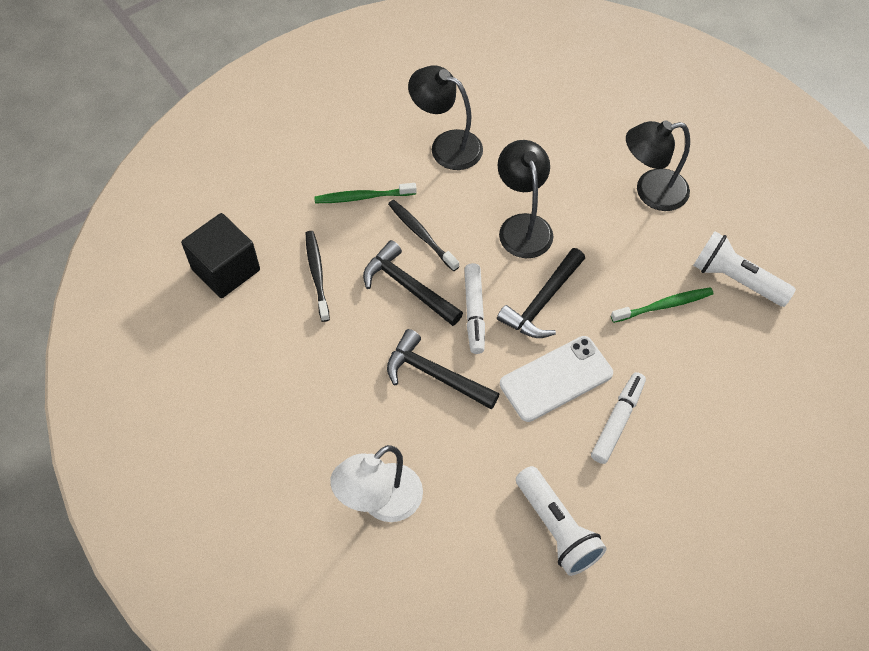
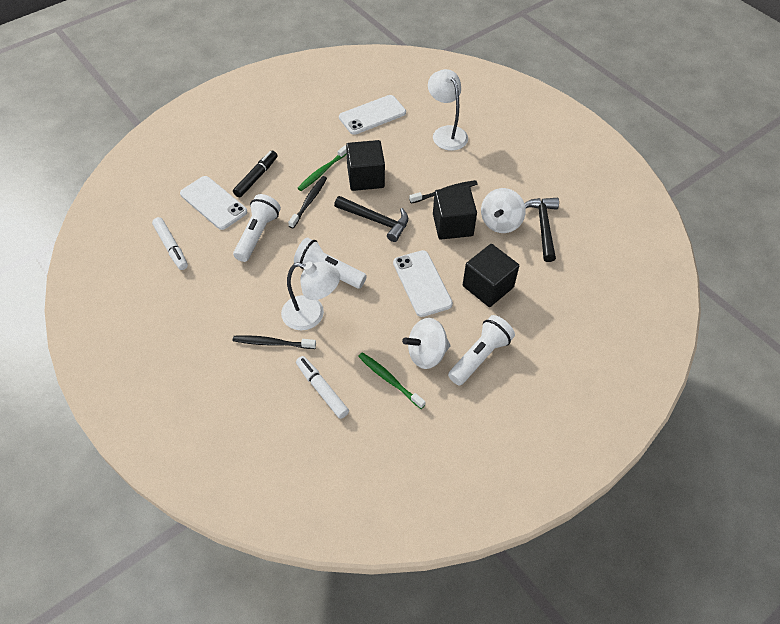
black cube: [181,213,260,298] = 1 -> [346,140,385,191] [433,187,477,240] [463,244,519,307] = 3
black hammer: [363,240,463,326] [387,329,499,409] [497,248,585,338] = 3 -> [334,196,408,242] [524,198,559,262] = 2
black lamp: [408,66,483,170] [498,140,553,258] [626,120,690,211] = 3 -> none = 0
black marker: none = 0 -> [233,150,278,197] = 1
black toothbrush: [306,231,330,322] [388,200,459,271] = 2 -> [233,335,316,349] [288,176,327,229] [409,180,478,204] = 3
white flashlight: [516,466,607,576] [693,231,796,307] = 2 -> [233,194,281,262] [294,237,367,289] [448,315,515,385] = 3
white lamp: [330,445,423,522] = 1 -> [281,262,340,331] [428,69,468,151] = 2
white phone: [500,336,613,422] = 1 -> [180,176,247,230] [339,95,406,135] [393,250,453,317] = 3
white spinning top: none = 0 -> [402,318,450,369] [481,188,526,233] = 2

